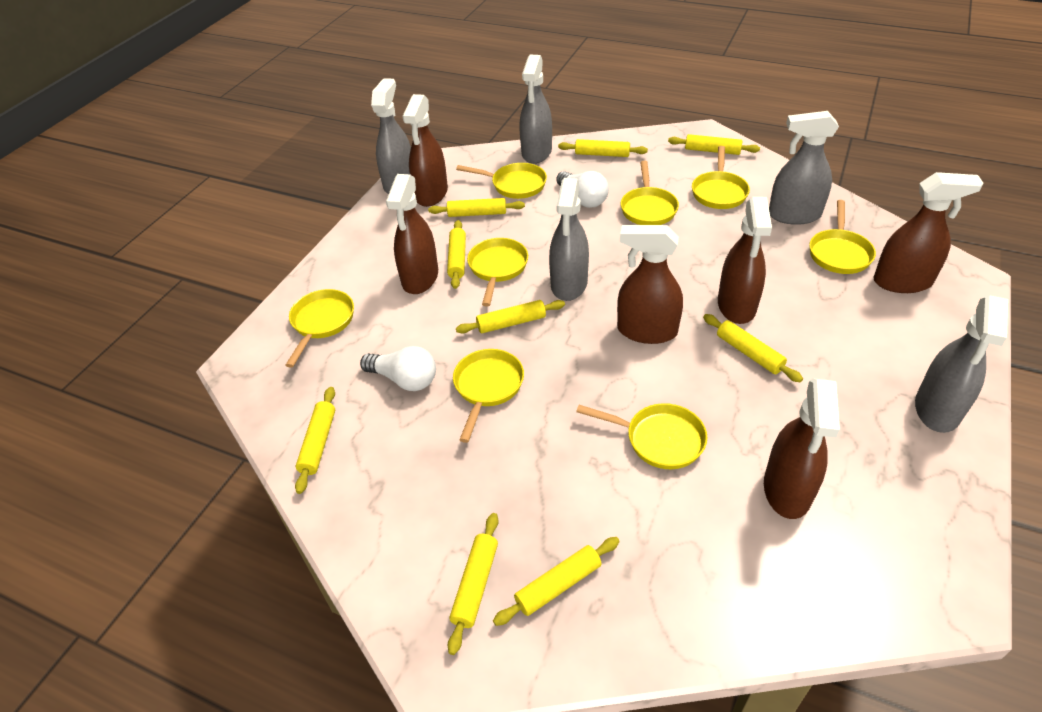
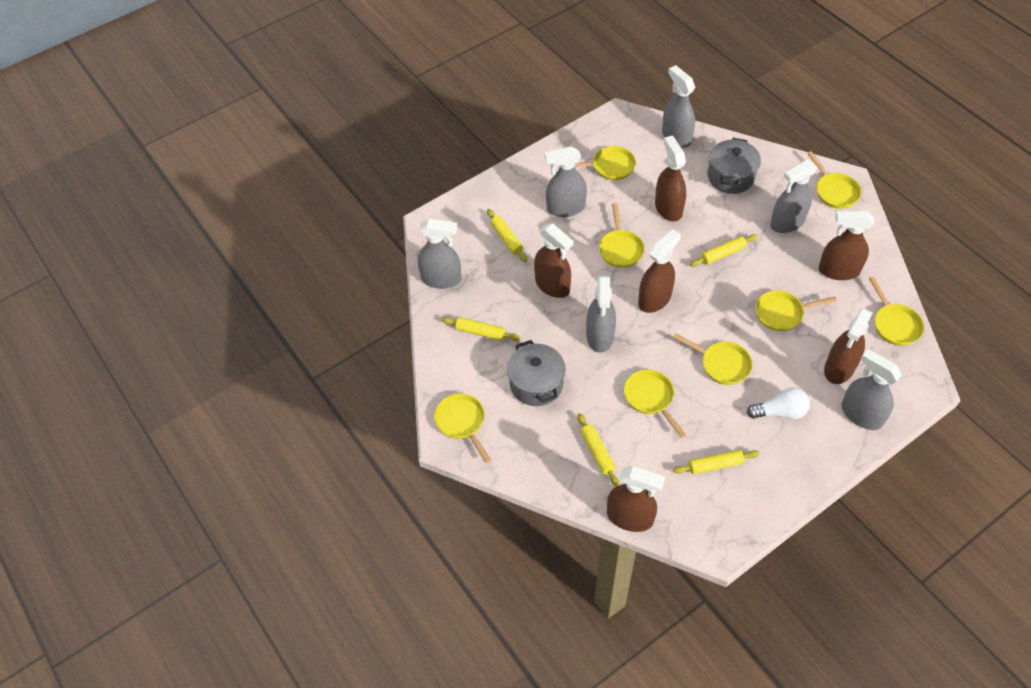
grey pot: none = 0 -> [507,340,565,406] [708,138,761,194] = 2
grey spray bottle: [371,78,411,194] [520,55,552,164] [549,178,589,301] [769,111,839,225] [915,295,1008,433] = 5 -> [418,218,461,289] [545,146,587,217] [586,276,616,353] [662,65,695,148] [770,159,818,233] [841,349,902,430] = 6
white light bulb: [360,346,436,391] [556,171,609,208] = 2 -> [747,387,810,419] = 1
yellow rolling pin: [295,387,335,494] [428,198,525,217] [447,220,466,289] [448,513,499,655] [456,300,565,334] [493,537,620,626] [558,139,648,157] [668,134,760,155] [703,314,803,383] = 9 -> [442,317,520,341] [487,209,527,262] [577,413,619,487] [673,450,760,474] [690,234,757,267] = 5

